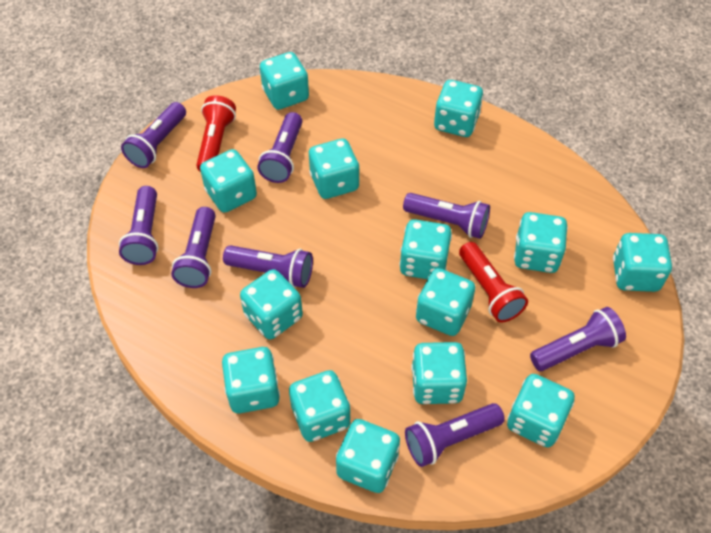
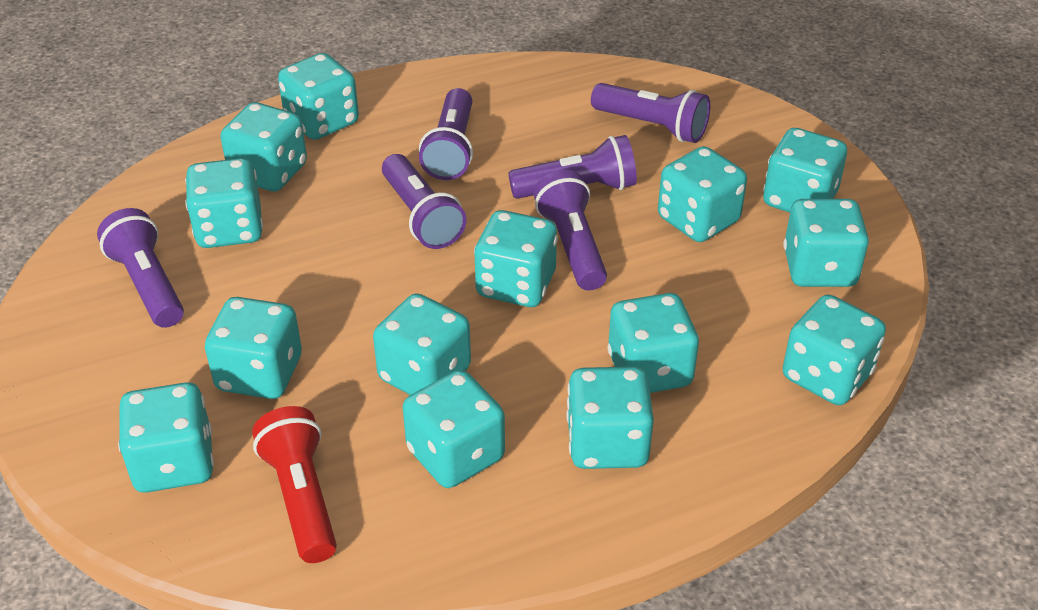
purple flashlight: [119,186,159,265] [121,102,186,168] [171,207,216,288] [223,245,313,288] [257,112,302,183] [403,193,490,239] [405,403,505,467] [530,307,626,371] = 8 -> [97,208,184,328] [382,154,467,249] [419,88,473,180] [508,135,637,199] [534,170,607,290] [591,83,710,143] = 6
red flashlight: [196,95,236,172] [459,242,528,323] = 2 -> [252,406,337,563] = 1

